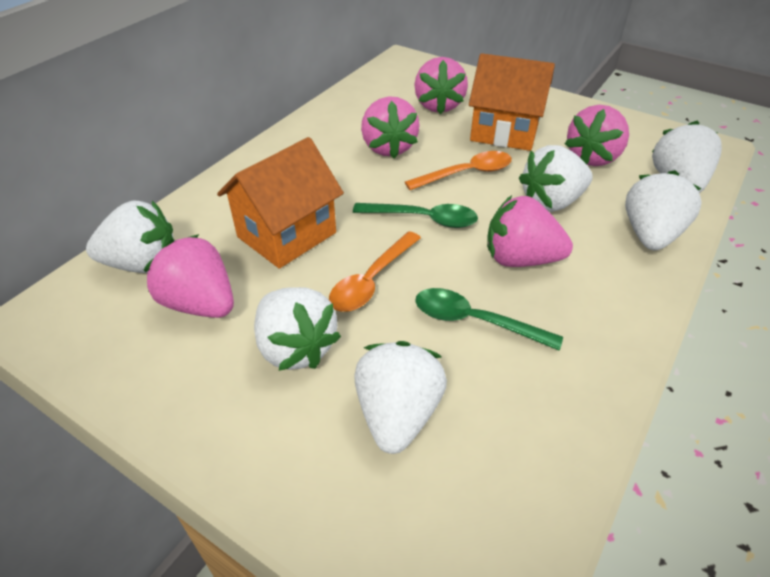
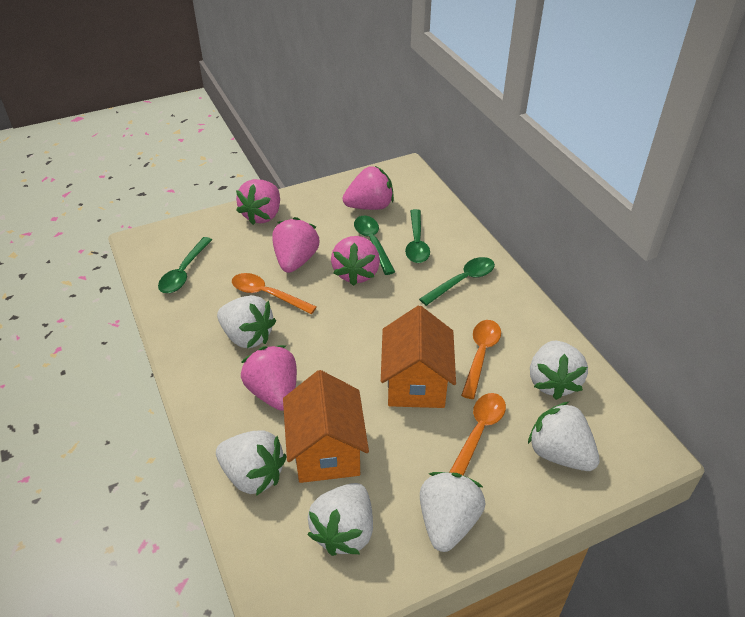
green spoon: [353,203,478,228] [415,288,563,351] = 2 -> [158,237,212,293] [354,216,395,275] [405,209,430,263] [419,257,495,306] = 4
orange spoon: [329,231,421,312] [405,151,512,190] = 2 -> [232,273,317,314] [449,393,506,476] [461,320,501,399] = 3

